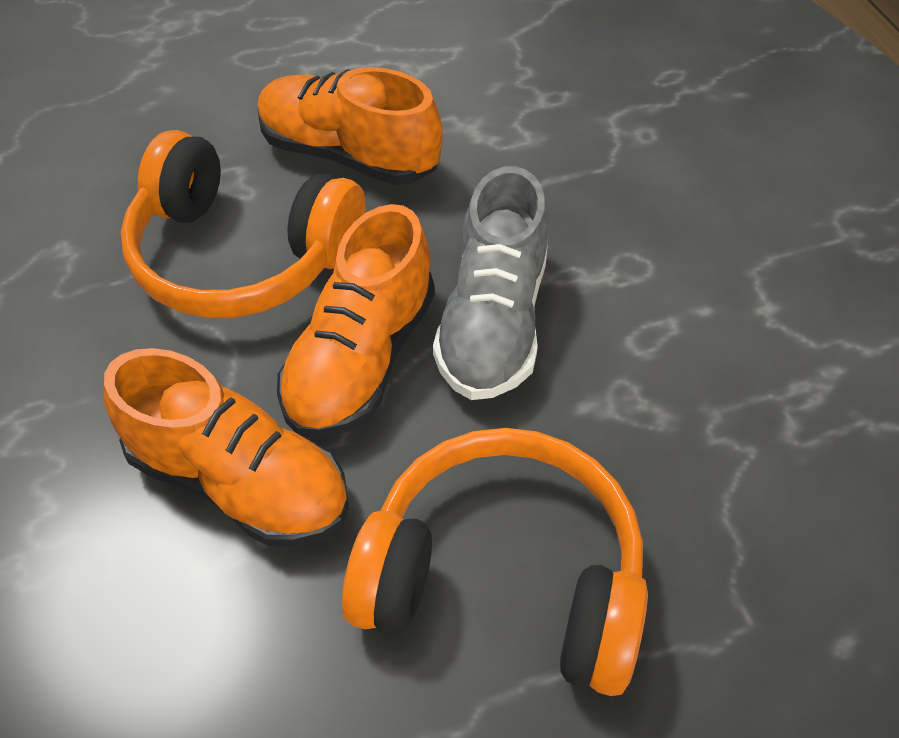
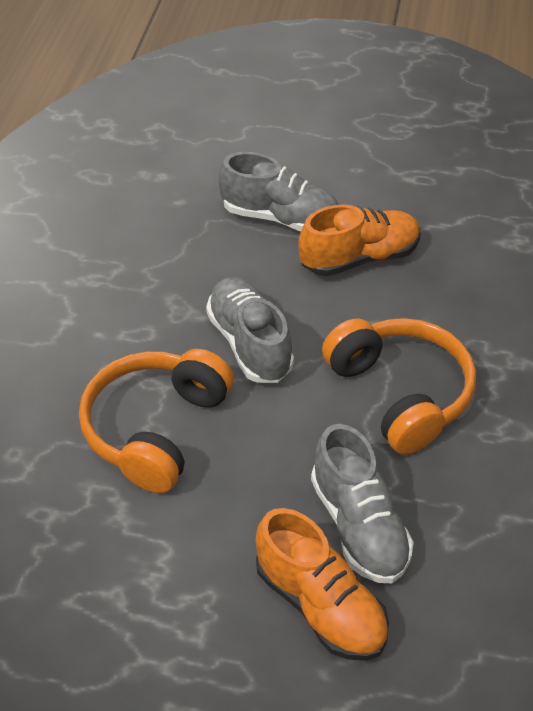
grey shoe: [433,166,548,400] = 1 -> [206,277,294,383] [219,152,339,231] [311,424,414,583] = 3
orange shoe: [104,348,349,547] [257,67,443,185] [277,204,435,438] = 3 -> [256,508,389,661] [298,205,421,276] = 2

